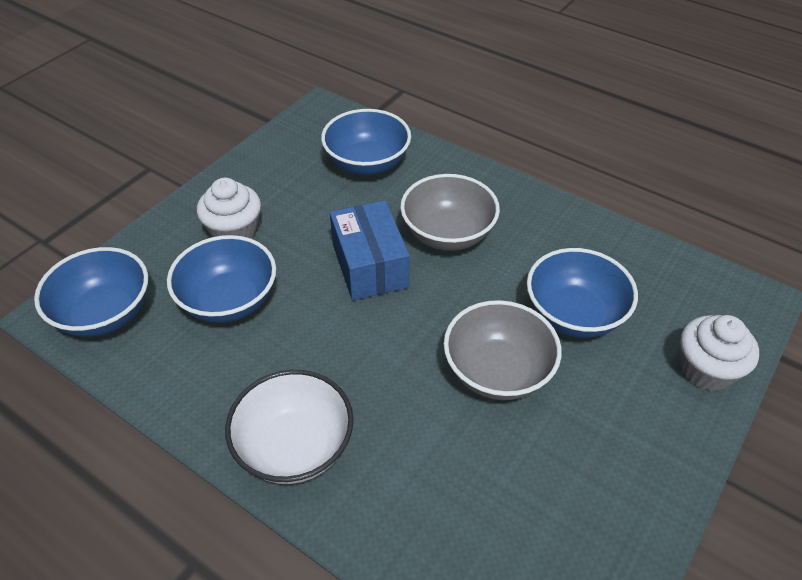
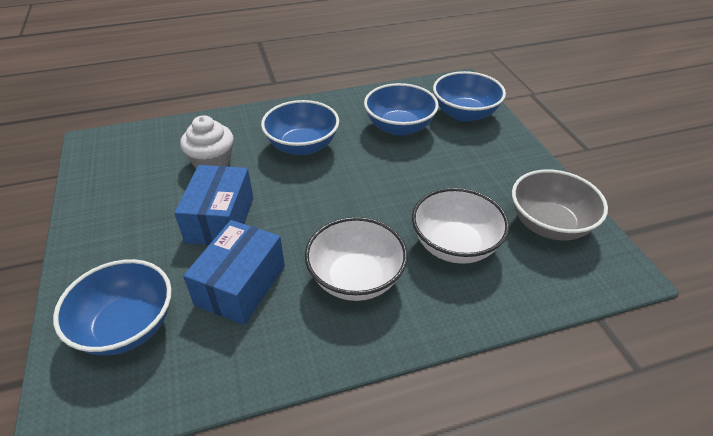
blue box: [330,201,410,301] = 1 -> [174,165,253,245] [183,220,285,325] = 2
grey bowl: [400,174,500,251] [444,300,562,400] = 2 -> [512,169,608,240] = 1
white bowl: [225,370,353,484] = 1 -> [305,217,408,301] [412,188,509,264] = 2
white cupcake: [197,178,261,238] [681,315,759,391] = 2 -> [180,115,234,168] = 1

